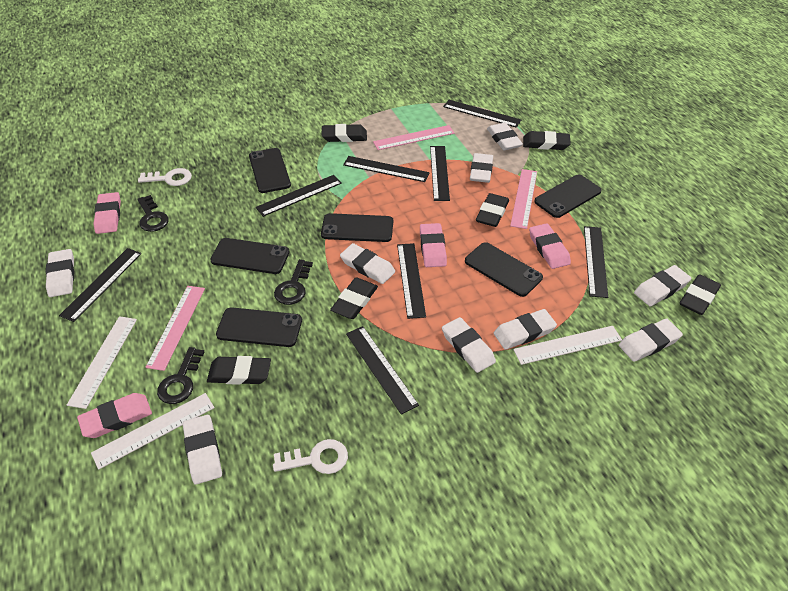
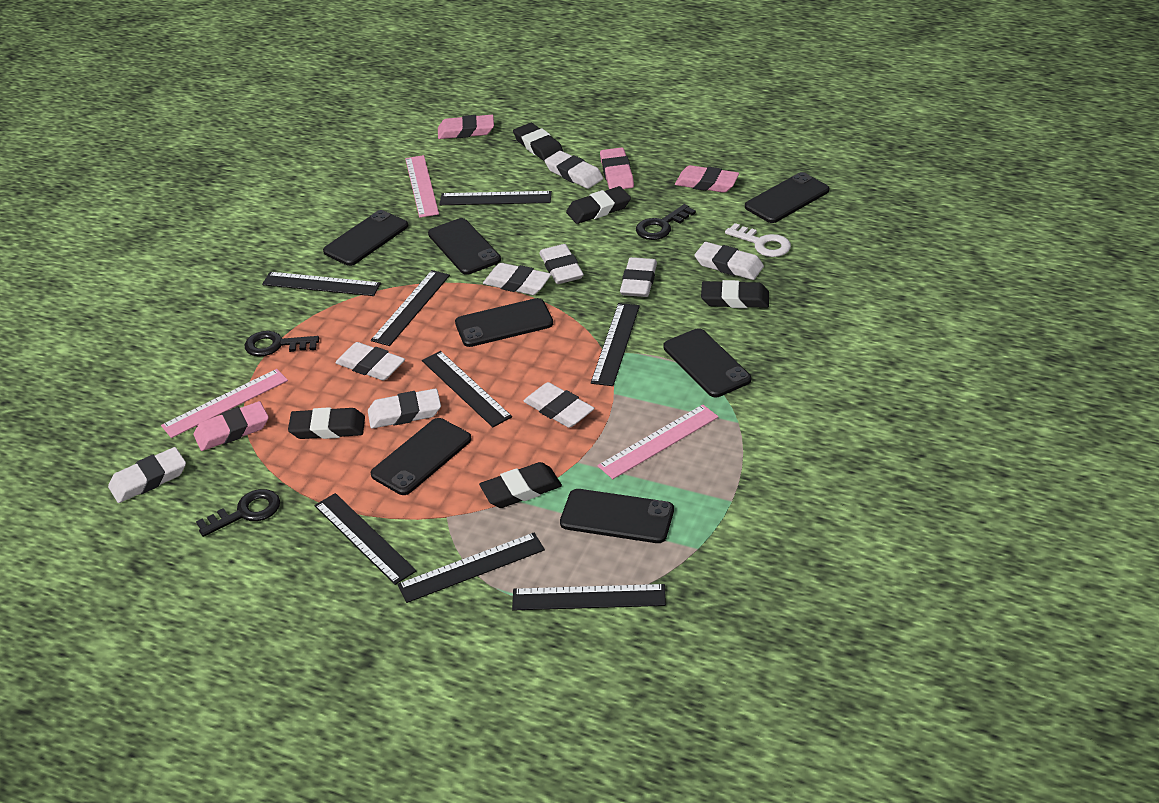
black eraser: [207,356,271,385] [322,124,367,142] [330,278,378,319] [476,193,509,227] [523,131,571,150] [680,274,721,315] = 6 -> [288,407,365,439] [479,462,562,508] [513,123,564,162] [566,186,631,224] [701,280,769,308] = 5
black phone: [210,238,290,274] [216,307,302,347] [249,148,291,193] [321,213,393,242] [465,242,543,297] [534,175,602,218] = 6 -> [323,210,408,266] [370,418,471,495] [428,218,501,275] [455,298,553,347] [560,489,674,543] [663,328,751,397] [745,172,829,223] = 7
white key: [138,168,192,186] [273,439,348,474] = 2 -> [725,223,791,257] = 1
white ruler: [67,316,137,409] [91,393,215,470] [513,326,622,365] = 3 -> none = 0

